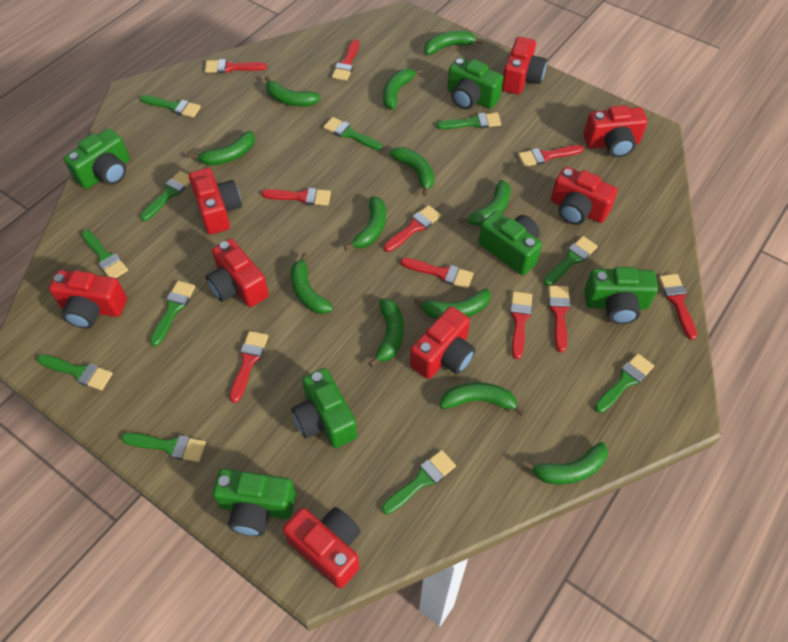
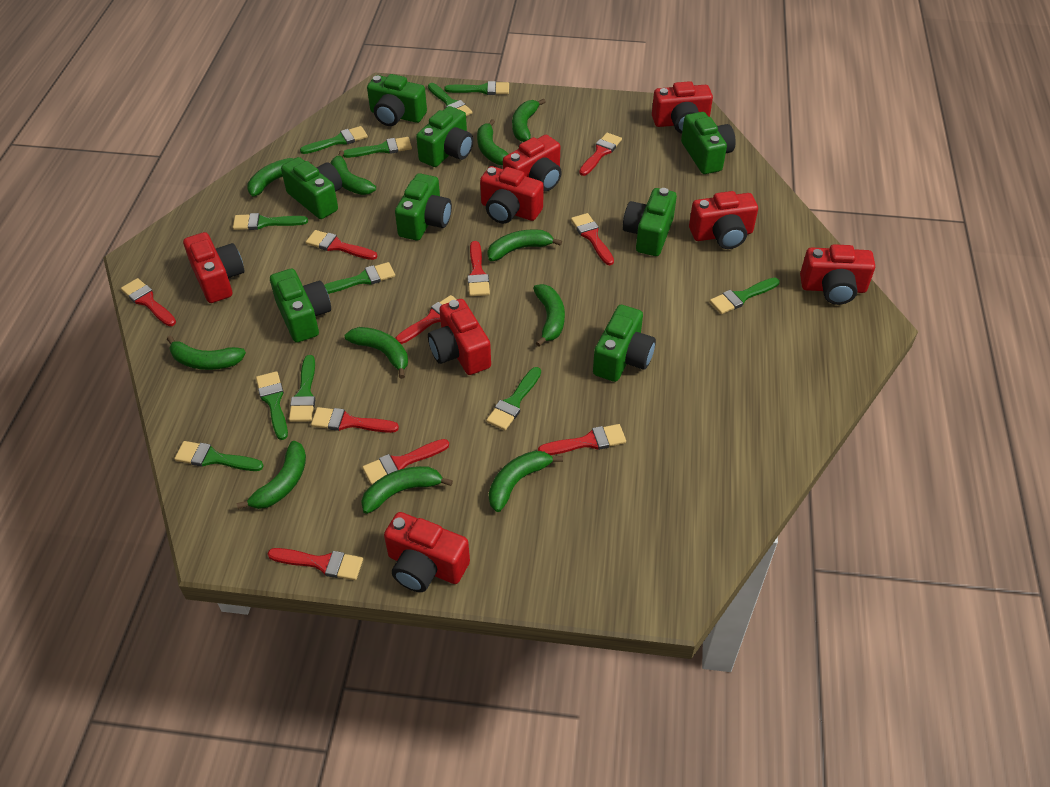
green banana: [190,131,255,166] [265,76,321,106] [290,253,333,314] [344,196,386,250] [369,298,404,367] [383,69,422,110] [389,147,434,196] [414,289,491,319] [424,31,483,55] [440,382,525,416] [459,180,511,226] [523,442,608,485] = 12 -> [167,336,246,370] [236,441,306,509] [248,158,312,197] [330,150,376,195] [345,327,408,379] [361,466,453,514] [477,119,508,165] [487,229,562,261] [489,451,563,512] [512,99,546,142] [533,284,565,347] = 11
green camera: [63,128,130,189] [213,469,296,536] [291,368,357,448] [447,57,503,109] [479,211,542,275] [584,267,658,324] = 6 -> [270,269,331,343] [281,157,342,219] [367,74,427,126] [395,173,452,241] [416,106,473,167] [593,305,656,382] [623,188,677,256] [681,112,736,174] = 8

